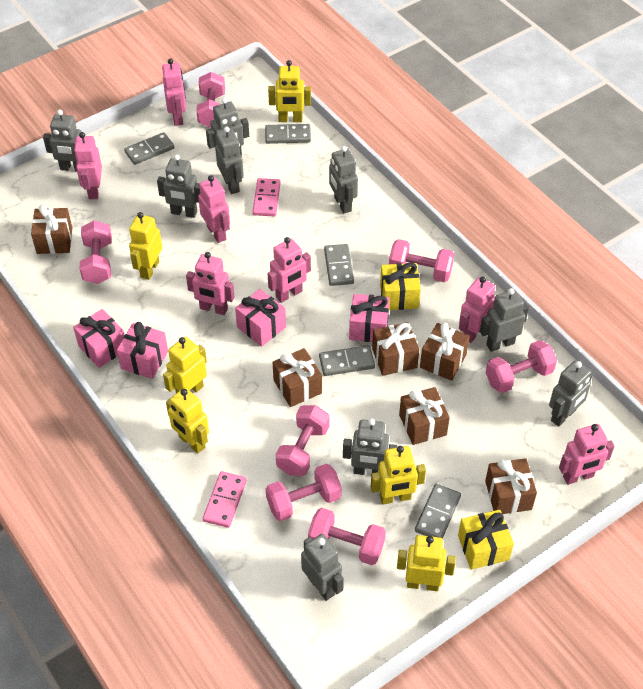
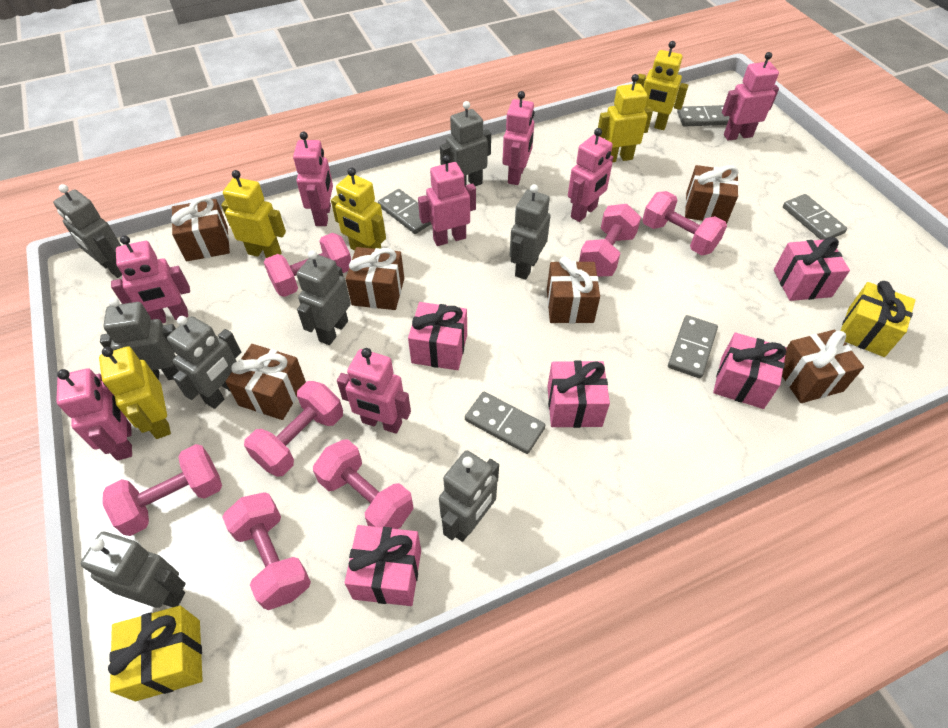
grey robot: [43,110,82,172] [157,154,200,218] [206,98,249,156] [215,127,244,194] [301,534,344,601] [329,146,358,214] [343,419,397,475] [480,288,529,352] [549,360,592,426] = 9 -> [53,184,122,278] [80,532,186,608] [100,298,178,380] [167,316,241,409] [297,250,351,345] [439,450,499,542] [440,101,491,186] [509,184,551,280] = 8
pink domino: [203,471,247,528] [252,178,281,216] = 2 -> none = 0
pink gift: [73,309,124,368] [117,322,168,379] [235,289,286,347] [349,294,390,342] = 4 -> [344,525,421,606] [408,302,467,370] [547,360,610,428] [713,333,787,409] [774,237,850,301] = 5
pink robot: [74,132,102,199] [162,58,186,126] [186,252,234,315] [198,175,230,243] [268,237,311,303] [459,276,495,343] [559,424,615,485] = 7 -> [56,368,132,461] [111,235,190,323] [293,132,333,226] [337,348,411,434] [418,155,476,246] [503,91,534,185] [568,128,613,222] [722,52,779,141] = 8
yellow robot: [129,212,162,280] [163,337,207,393] [166,387,209,454] [268,60,311,122] [371,446,426,504] [397,535,456,591] = 6 -> [99,346,171,439] [221,170,286,258] [331,168,386,250] [598,74,653,163] [636,41,688,130] = 5

